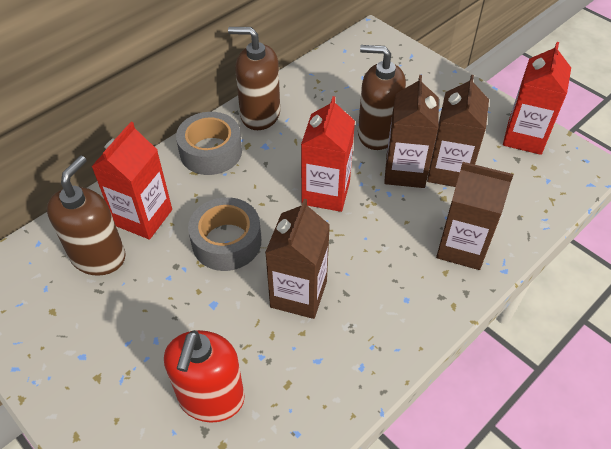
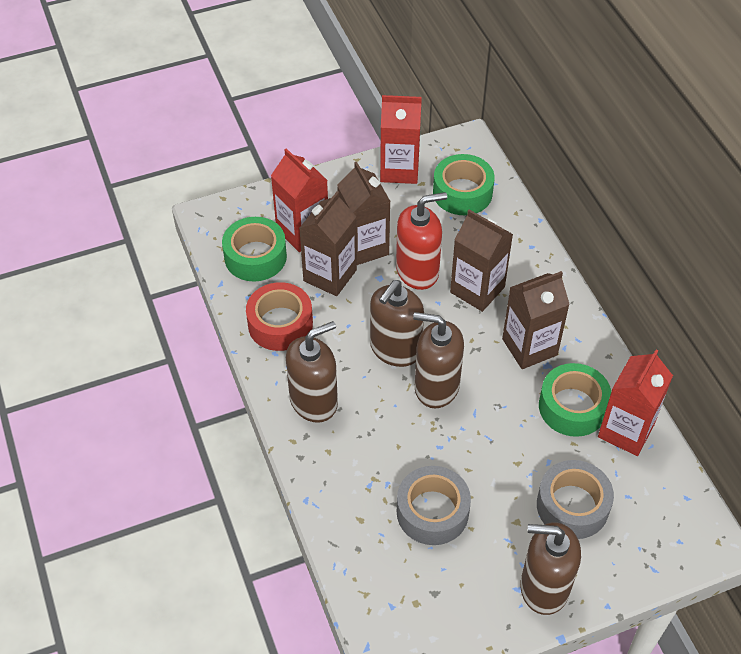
brown soap dispenser: [47,156,125,276] [228,27,280,130] [358,45,406,150] = 3 -> [286,321,338,423] [370,280,424,367] [413,312,464,408] [520,522,581,615] = 4
green tape: none = 0 -> [222,217,287,282] [433,154,495,215] [539,363,611,437] = 3
red tape: none = 0 -> [246,282,313,351] = 1

